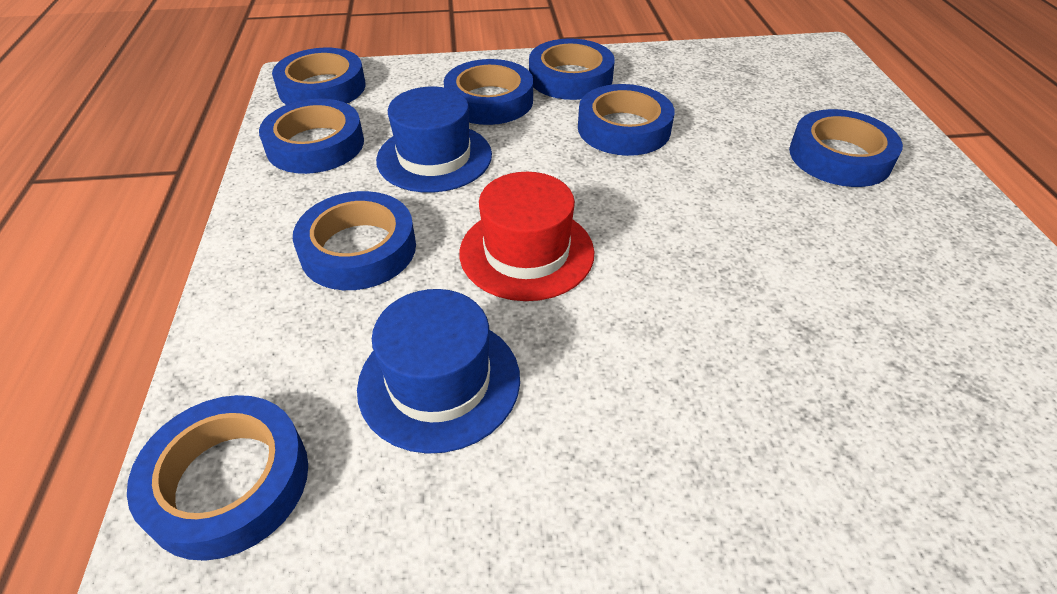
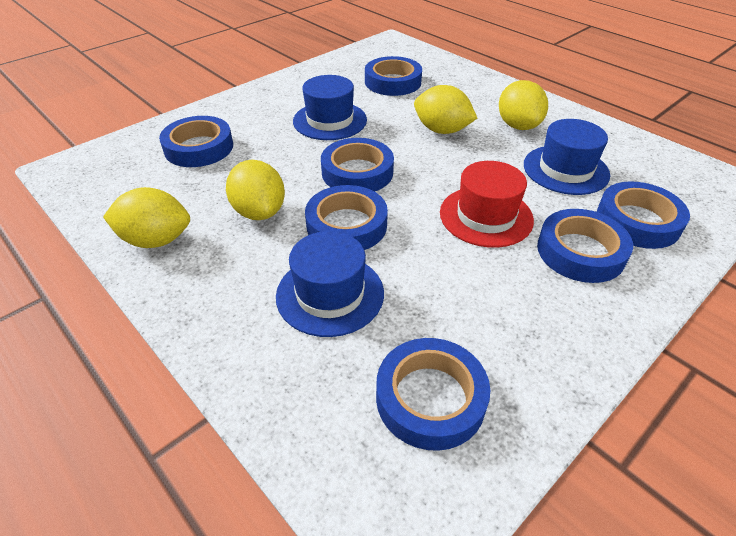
blue hat: [357,289,520,454] [376,87,492,192] = 2 -> [276,231,384,337] [293,75,367,140] [524,119,610,195] = 3
blue tape: [127,395,308,561] [259,99,364,174] [272,48,366,105] [293,191,416,290] [443,59,533,125] [529,38,615,100] [578,84,675,156] [789,109,903,187] = 8 -> [159,116,233,167] [305,185,388,250] [321,138,394,192] [365,56,422,96] [376,338,490,451] [537,209,633,283] [597,181,690,249] = 7
yellow lemon: none = 0 -> [103,187,190,248] [226,160,285,220] [414,85,477,134] [499,80,548,130] = 4

